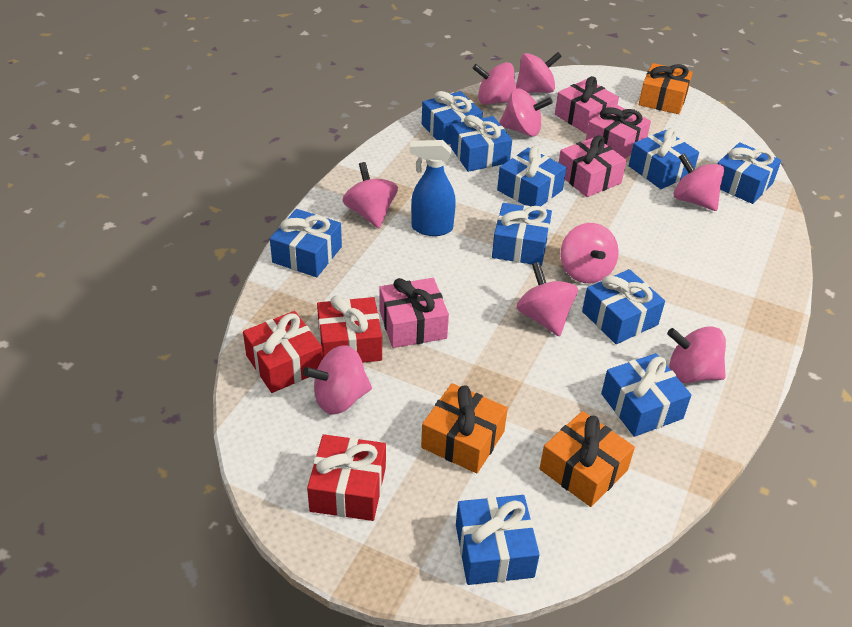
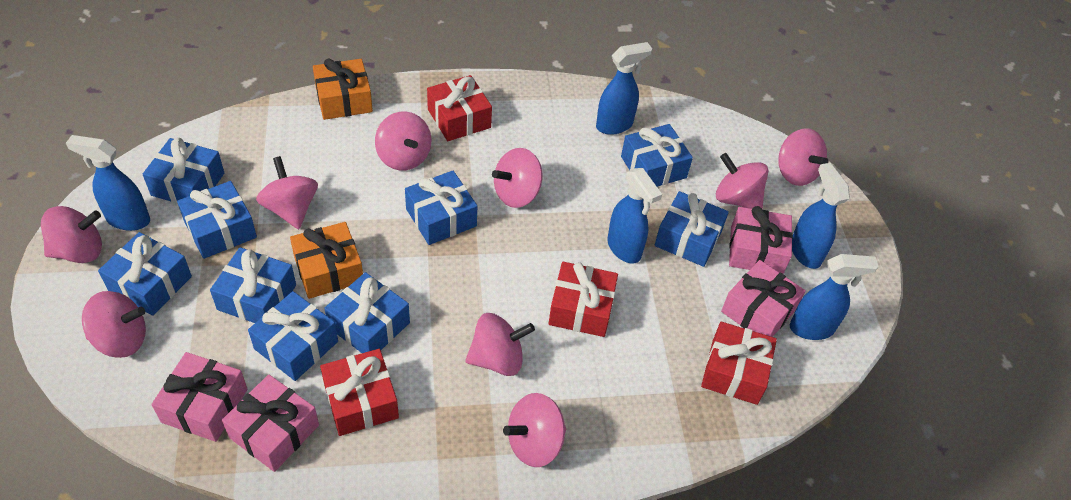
blue gift: [270,209,342,277] [422,91,483,144] [450,115,512,172] [456,495,540,585] [492,203,552,266] [497,146,566,206] [582,269,665,344] [601,353,691,437] [629,128,699,189] [718,142,781,204] = 10 -> [98,232,192,316] [143,138,224,204] [177,181,257,259] [210,247,296,323] [248,291,338,381] [324,272,410,353] [405,170,477,245] [621,124,693,187] [655,191,729,267] = 9
blue spray bottle: [410,140,456,236] = 1 -> [66,135,150,231] [596,42,652,135] [608,168,662,264] [790,254,878,340] [792,163,850,269] = 5
orange gift: [421,383,508,473] [539,411,635,507] [639,63,693,114] = 3 -> [290,222,363,299] [313,59,373,120] = 2
red gift: [243,311,323,393] [307,434,386,521] [317,296,382,363] = 3 -> [320,349,399,436] [427,75,492,141] [548,262,618,337] [701,322,777,405] = 4

